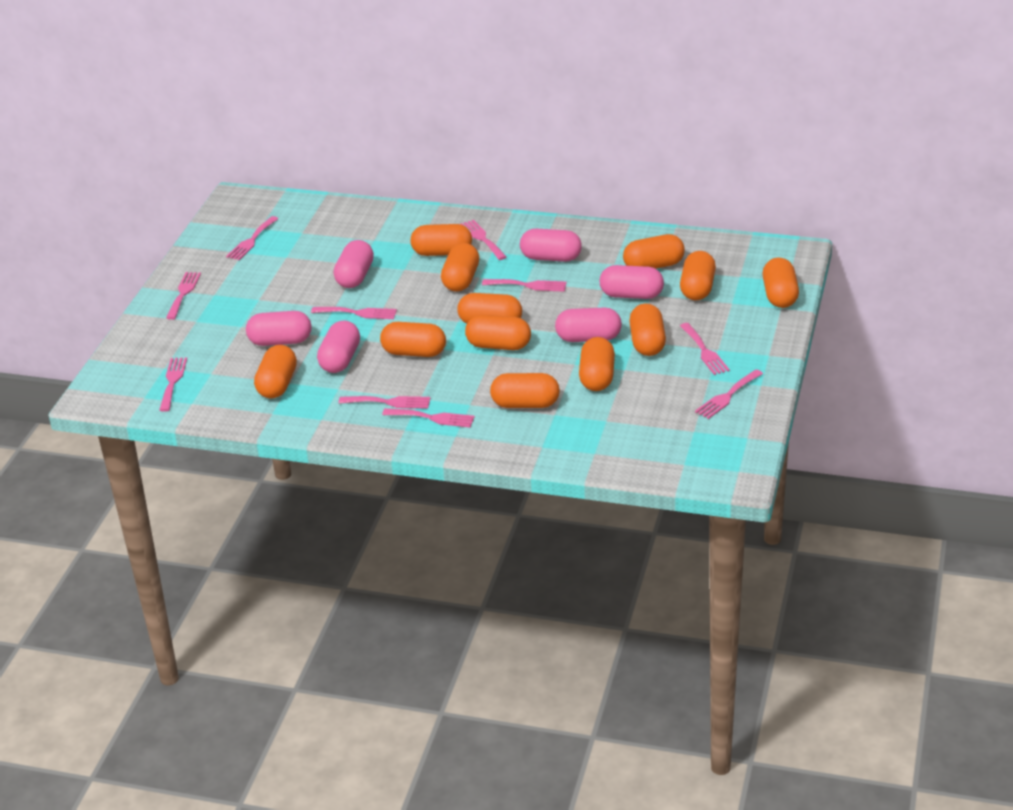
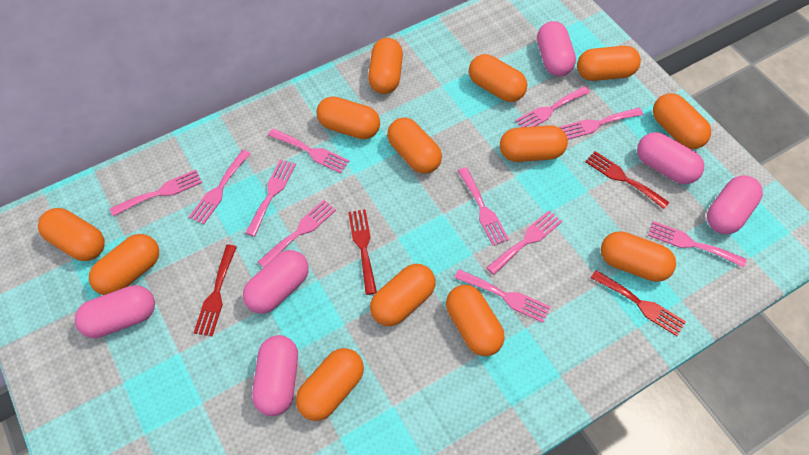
orange capsule: [254,345,297,399] [380,322,446,357] [410,224,472,256] [441,243,479,292] [457,293,522,324] [465,315,531,350] [490,373,560,408] [579,337,615,391] [623,234,685,269] [629,303,666,356] [680,251,716,300] [762,257,799,308] = 12 -> [38,208,105,261] [89,234,159,295] [296,348,364,421] [316,96,380,139] [368,38,403,94] [370,264,436,326] [387,117,442,174] [446,285,505,356] [469,54,527,102] [500,125,568,162] [577,46,641,81] [601,231,676,282] [653,93,711,149] = 13
pink fork: [159,357,187,412] [166,272,201,320] [226,216,279,260] [311,307,397,319] [339,396,430,409] [382,408,475,428] [461,220,507,260] [482,279,567,292] [680,323,730,375] [695,369,763,419] = 10 -> [110,170,202,216] [189,150,251,224] [246,159,296,237] [258,200,336,268] [268,128,349,173] [454,269,550,323] [458,167,509,246] [486,210,562,275] [515,86,590,127] [559,108,643,140] [648,221,746,268] = 11
red fork: none = 0 -> [194,245,237,336] [348,209,377,295] [585,151,670,209] [591,270,686,336] = 4

